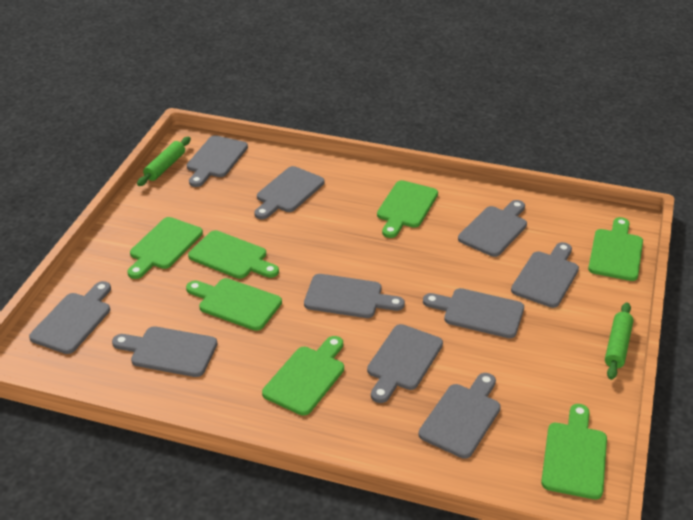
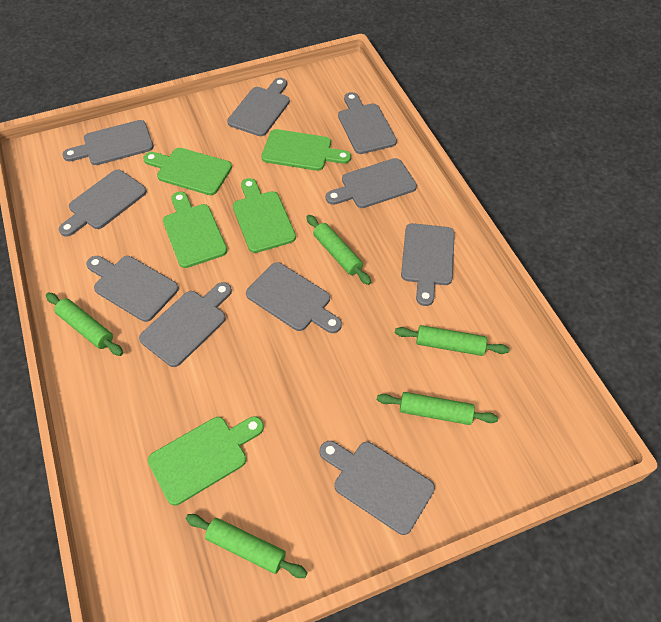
green cutting board: [127,217,203,279] [186,278,282,331] [188,230,279,279] [262,336,344,416] [377,180,438,238] [541,404,607,499] [588,217,643,281] = 7 -> [143,148,232,195] [148,417,264,506] [163,192,227,268] [233,178,296,253] [261,129,351,171] = 5
green rolling pin: [137,137,191,186] [605,302,633,380] = 2 -> [46,293,123,356] [186,514,307,578] [306,215,371,285] [377,392,498,425] [395,325,509,356] = 5

